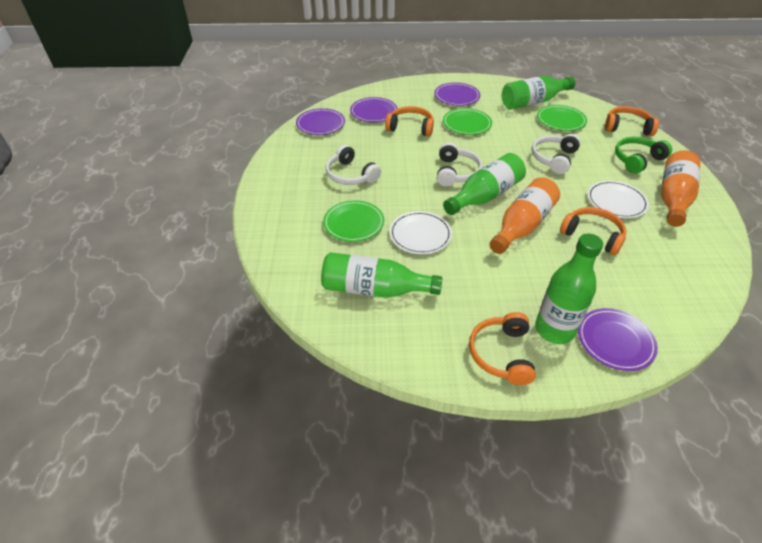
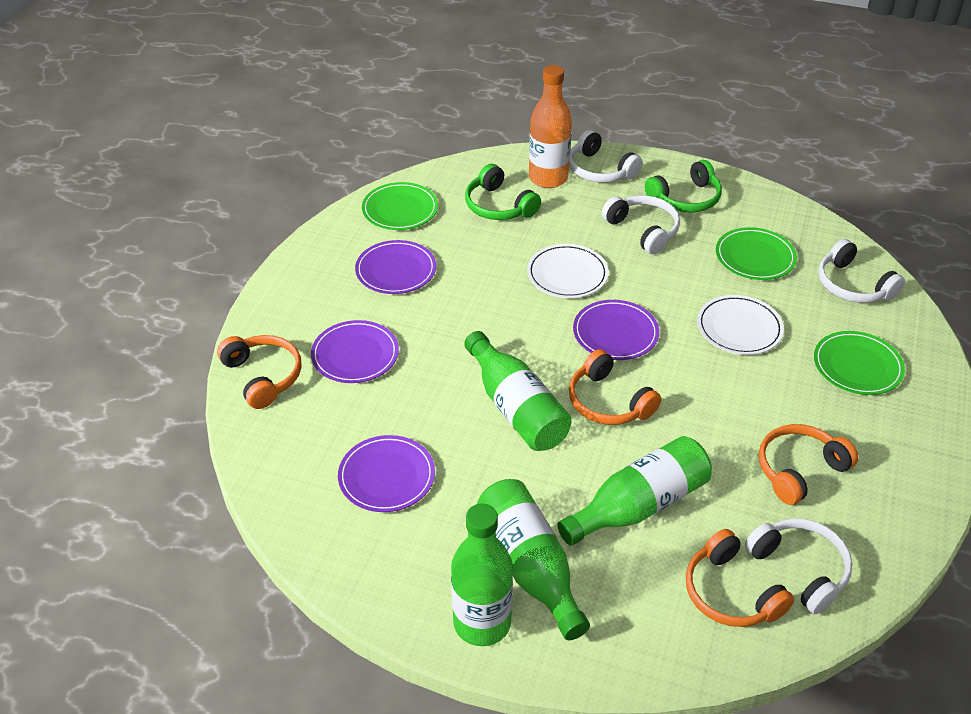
green headphones: [615,137,672,174] = 1 -> [465,164,541,220] [645,160,722,212] = 2
orange bottle: [489,177,560,254] [661,150,700,227] = 2 -> [529,65,572,188] = 1
white headphones: [326,145,381,185] [437,142,483,187] [532,134,581,174] = 3 -> [569,130,643,183] [602,195,680,254] [745,518,852,614] [818,239,905,303] = 4

